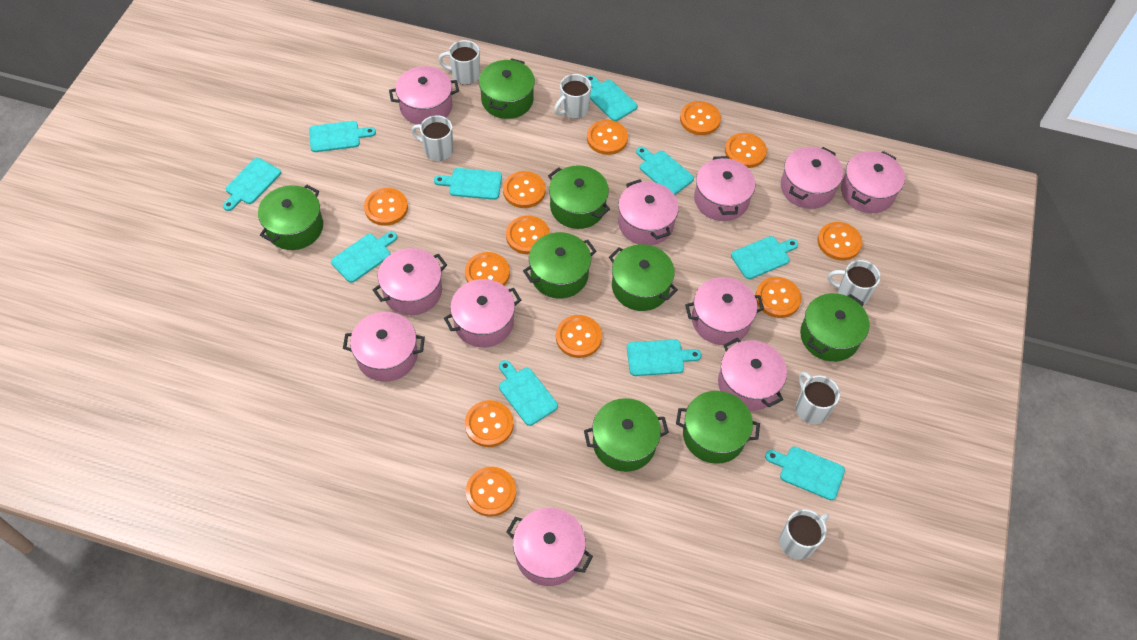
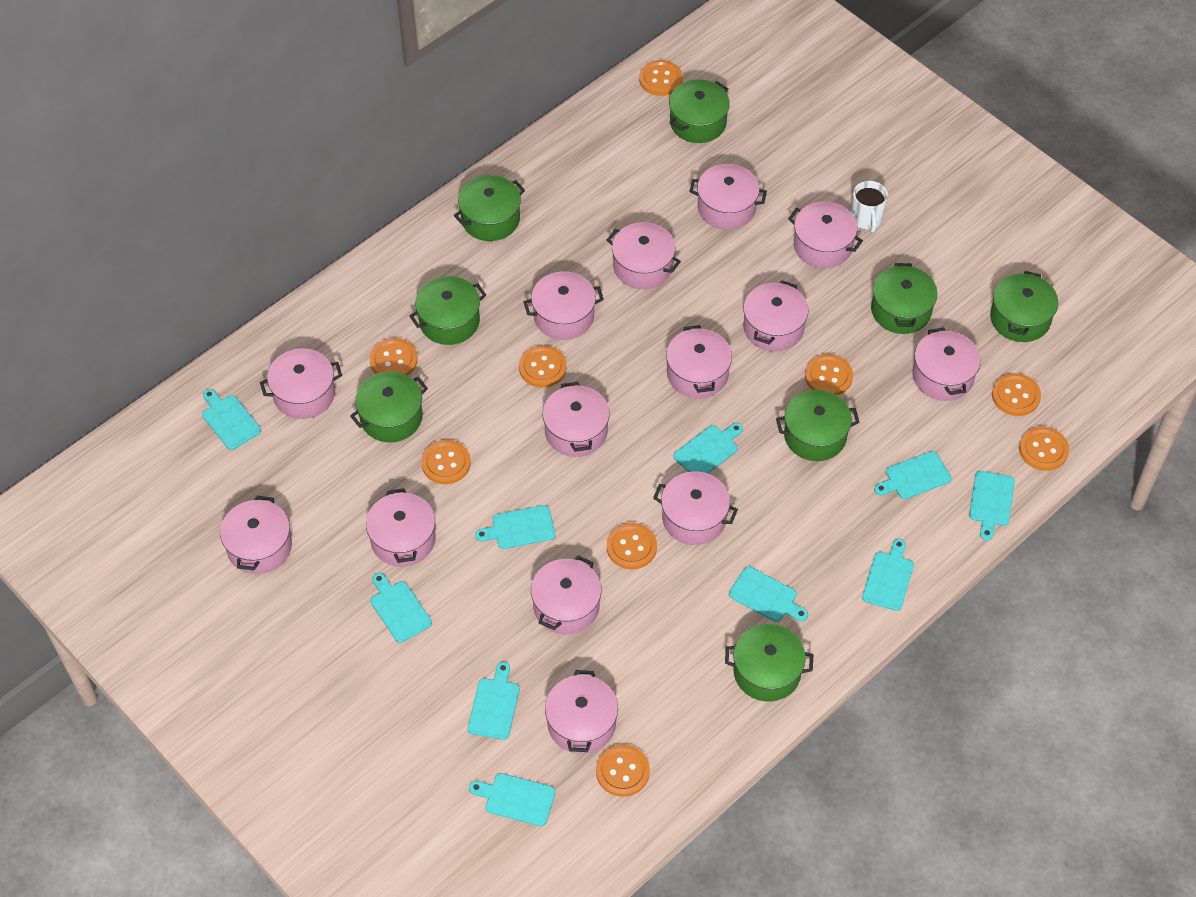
orange button: [364,188,408,226] [465,252,510,285] [465,400,514,447] [466,467,516,517] [503,171,546,208] [506,215,550,254] [556,315,602,358] [587,120,628,155] [680,101,721,135] [725,133,767,168] [756,277,802,318] [818,222,862,261] = 12 -> [370,338,418,375] [421,440,471,484] [519,345,567,388] [596,744,650,797] [607,523,657,569] [639,60,683,96] [805,354,853,395] [992,373,1041,416] [1019,427,1069,471] = 9
pink pot: [343,312,425,382] [373,248,447,315] [389,66,459,125] [444,279,521,348] [506,508,593,586] [618,179,679,245] [685,277,764,345] [694,156,755,221] [718,338,787,411] [781,147,843,209] [841,151,905,213] = 11 -> [220,496,292,574] [260,349,342,419] [366,488,436,567] [524,271,604,340] [531,555,602,635] [542,382,610,457] [545,670,618,754] [607,222,681,290] [653,471,738,545] [666,325,732,399] [689,164,767,230] [743,280,808,352] [788,201,863,268] [913,328,981,401] = 14
white mug: [412,115,453,161] [438,40,480,85] [554,74,591,119] [779,509,829,559] [796,372,840,424] [828,260,881,305] = 6 -> [851,181,888,233] = 1

